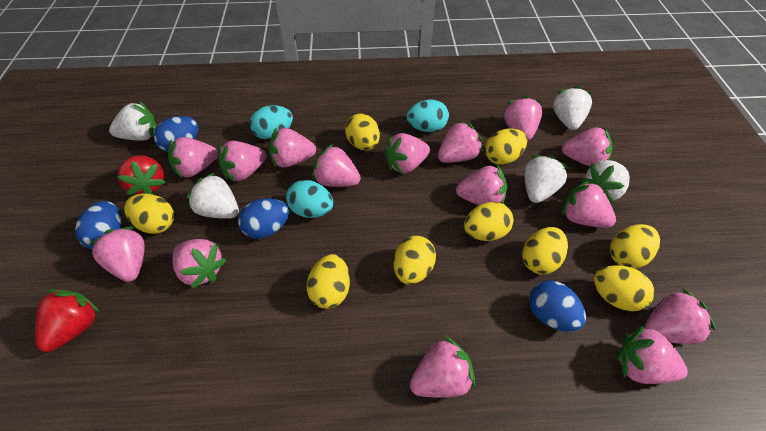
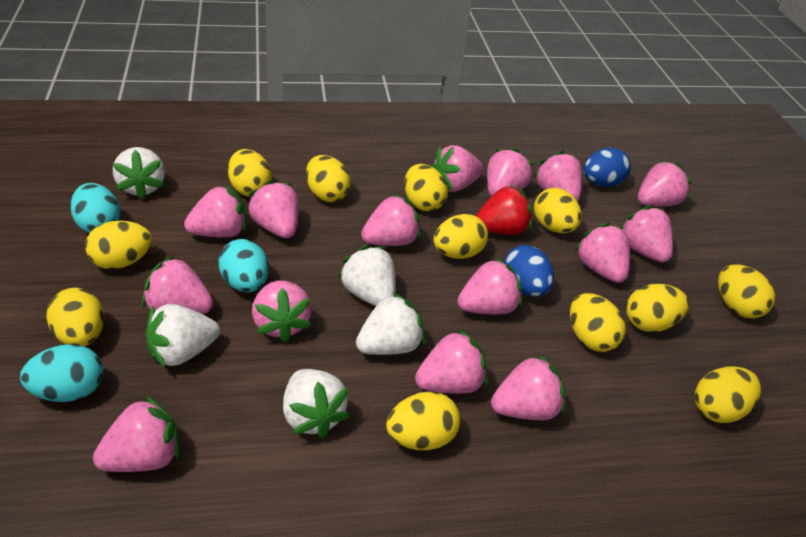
blue egg: [75,201,122,249] [154,116,198,152] [238,198,289,239] [529,281,586,332] = 4 -> [504,245,554,297] [584,148,631,187] = 2
red strawberry: [35,289,100,352] [117,155,166,195] = 2 -> [476,185,532,235] = 1
yellow egg: [124,193,174,234] [307,254,350,309] [345,113,380,150] [394,236,436,285] [464,202,514,241] [485,128,527,165] [522,227,568,274] [593,265,654,311] [610,224,660,269] = 9 -> [46,288,104,347] [85,221,152,269] [228,149,272,197] [306,155,351,202] [386,391,460,450] [404,164,448,211] [434,214,488,259] [534,188,582,233] [570,293,626,352] [626,284,689,332] [695,366,761,423] [718,264,775,318] = 12

